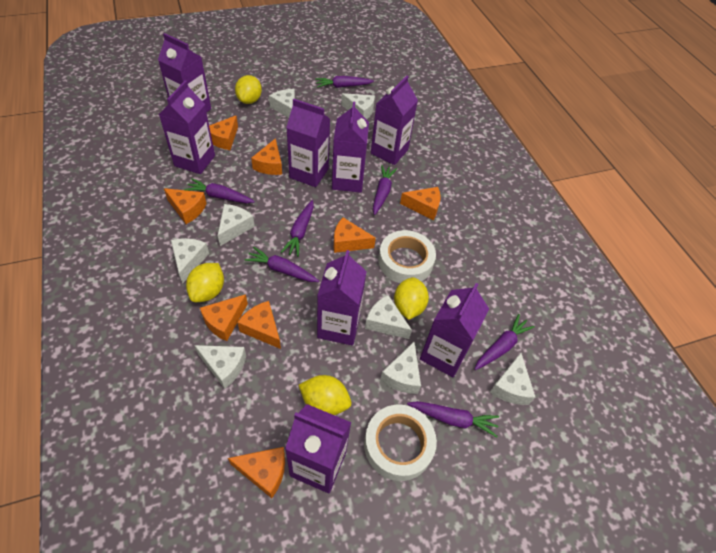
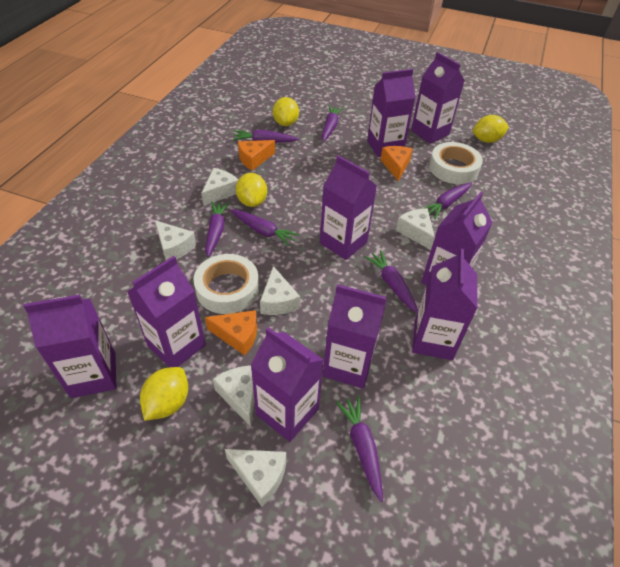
orange cheese: [164,188,207,224] [200,294,248,341] [209,116,238,150] [228,447,285,498] [237,301,281,349] [251,138,282,175] [334,217,376,253] [400,187,441,220] = 8 -> [205,310,257,356] [238,140,275,171] [380,146,413,181] = 3
purple carton: [158,33,211,113] [159,80,215,174] [285,404,351,493] [286,99,330,187] [317,250,367,345] [332,102,369,193] [371,76,418,165] [420,283,489,377] = 8 -> [23,295,117,398] [127,256,206,368] [250,327,324,442] [320,155,377,260] [323,284,386,389] [367,69,416,157] [411,52,465,144] [412,248,478,360] [421,192,493,285] = 9
white cheese: [171,238,209,284] [194,345,246,389] [218,204,255,246] [269,89,295,118] [341,93,375,119] [365,295,412,339] [380,342,421,394] [490,353,535,405] = 8 -> [155,220,196,260] [202,168,238,206] [213,366,255,427] [225,449,286,507] [260,266,300,315] [396,208,435,250] = 6

